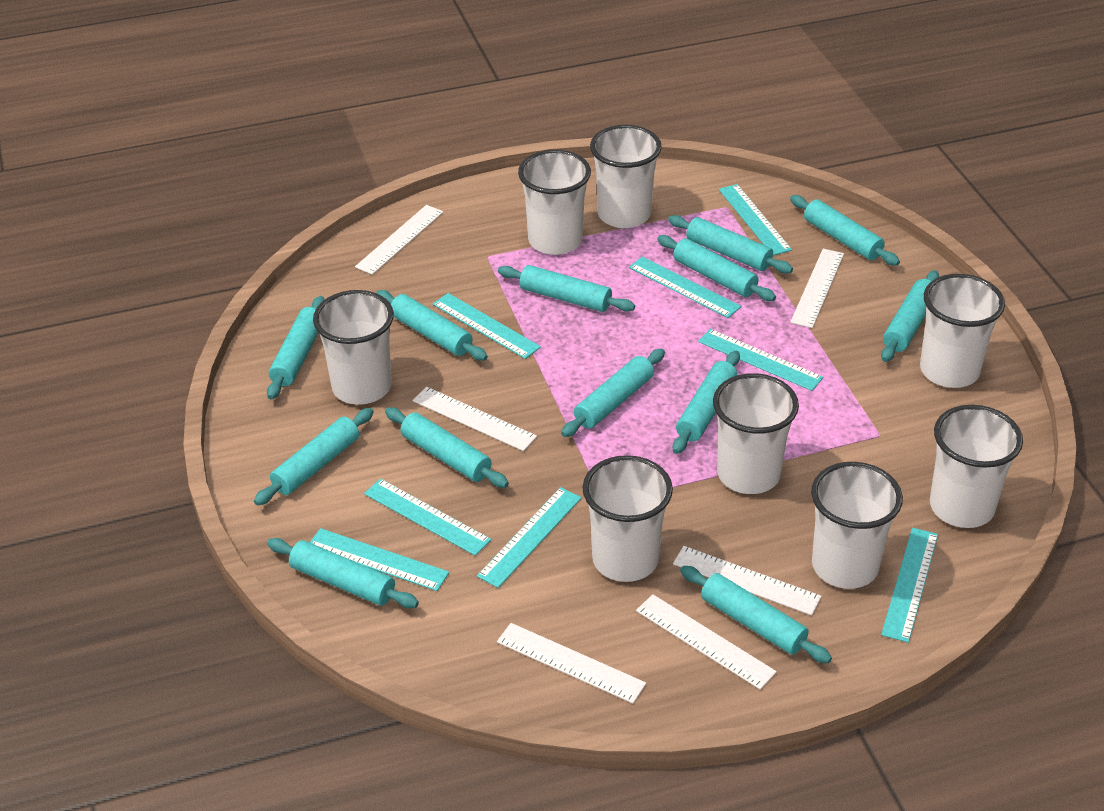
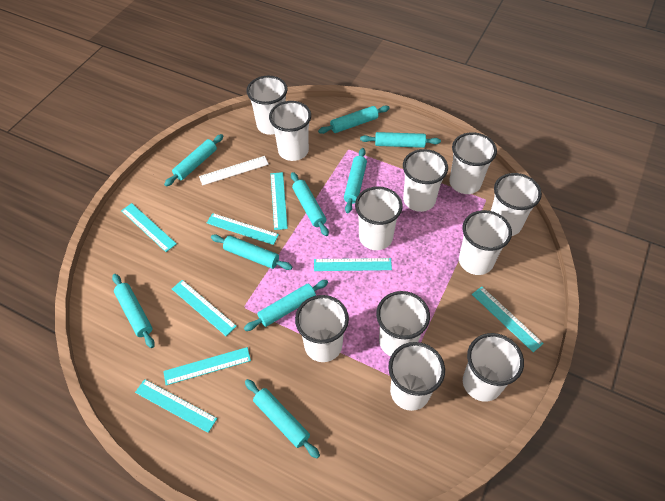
turquoise rolling pin: [254,408,373,506] [267,296,325,399] [267,538,419,608] [376,290,488,361] [385,407,509,488] [498,265,635,312] [561,349,665,437] [657,235,776,301] [668,215,793,274] [673,351,740,454] [680,566,832,663] [790,195,900,266] [881,270,939,362] = 13 -> [112,274,155,348] [164,134,223,187] [211,234,292,270] [244,280,328,331] [245,379,320,458] [291,172,329,236] [318,106,390,134] [344,148,367,213] [360,132,441,148] = 9
white cup: [313,290,394,405] [518,150,591,255] [583,455,673,582] [590,125,662,228] [713,373,799,494] [811,462,903,589] [920,274,1005,388] [930,405,1023,528] = 8 -> [247,76,287,135] [269,101,311,161] [295,295,349,362] [355,186,403,250] [376,291,430,356] [388,342,445,411] [403,149,448,212] [449,132,497,194] [459,210,512,275] [463,333,524,402] [491,173,542,236] = 11
white ruler: [355,205,443,275] [412,387,537,451] [497,623,646,704] [636,594,777,690] [673,546,822,616] [790,249,844,328] = 6 -> [199,156,269,186] = 1

